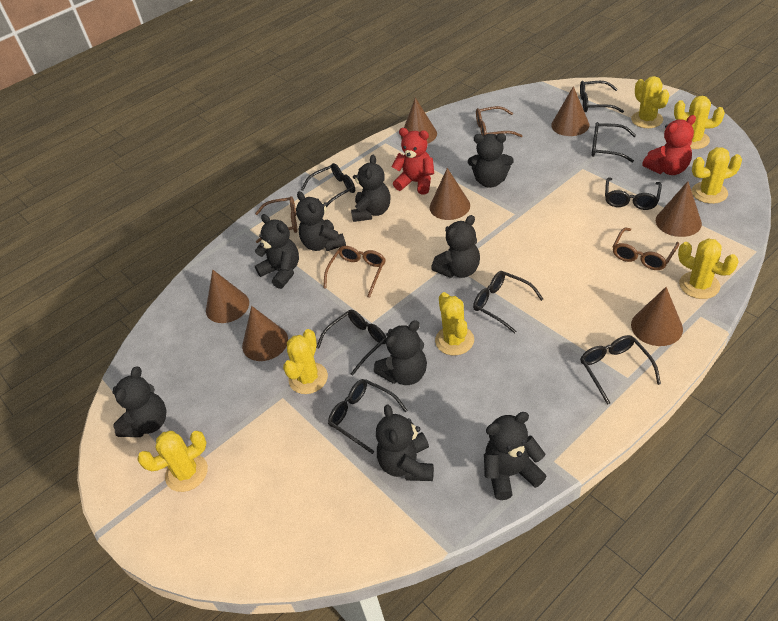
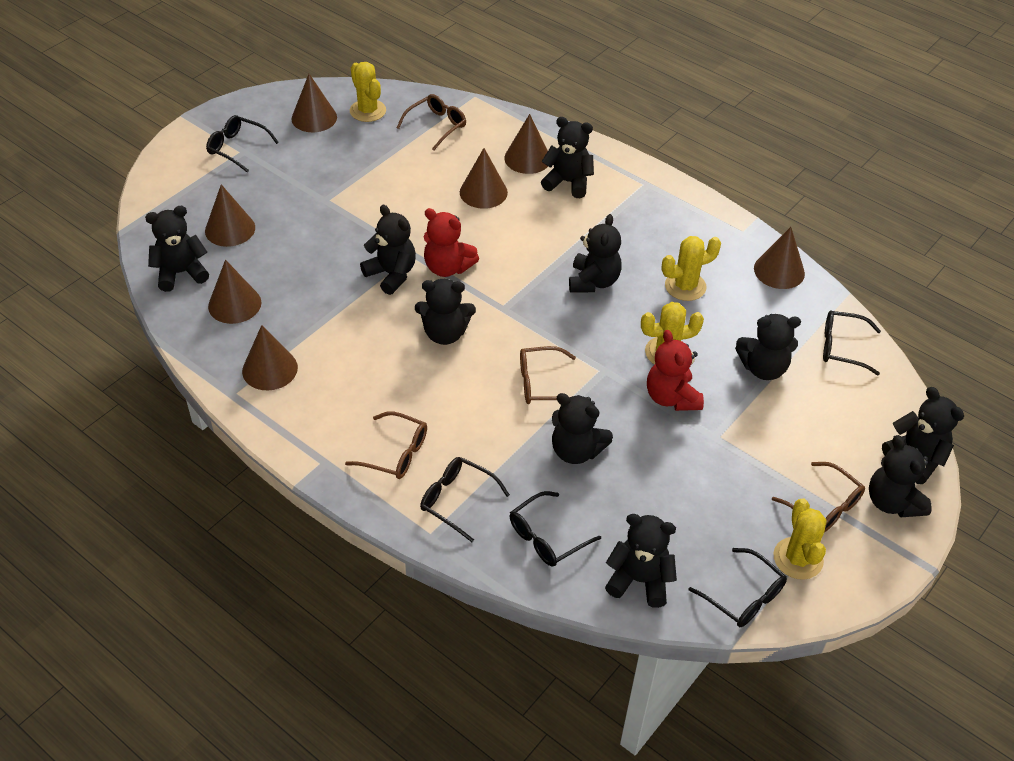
black glasses: [301,163,355,207] [316,310,387,376] [328,379,408,454] [473,271,543,333] [580,81,624,113] [580,335,661,405] [592,122,636,163] [605,178,662,210] = 8 -> [206,115,279,173] [420,457,510,542] [510,491,601,567] [689,548,787,627] [823,310,881,375] = 5
black teddy bear: [113,366,167,437] [255,214,299,289] [296,191,346,251] [351,155,390,222] [374,321,427,385] [376,405,434,481] [431,215,480,278] [468,133,514,188] [484,412,546,500] = 9 -> [145,206,209,292] [360,205,416,295] [415,279,476,345] [541,117,594,198] [552,393,613,464] [569,214,621,293] [605,514,677,608] [735,314,801,380] [869,435,932,517] [882,387,964,484] = 10
yellow cactus: [137,431,208,492] [283,329,328,394] [435,292,474,355] [631,76,670,128] [674,96,725,149] [678,239,739,299] [692,147,742,204] = 7 -> [350,62,386,122] [641,302,704,365] [662,236,721,301] [773,498,826,580] = 4

